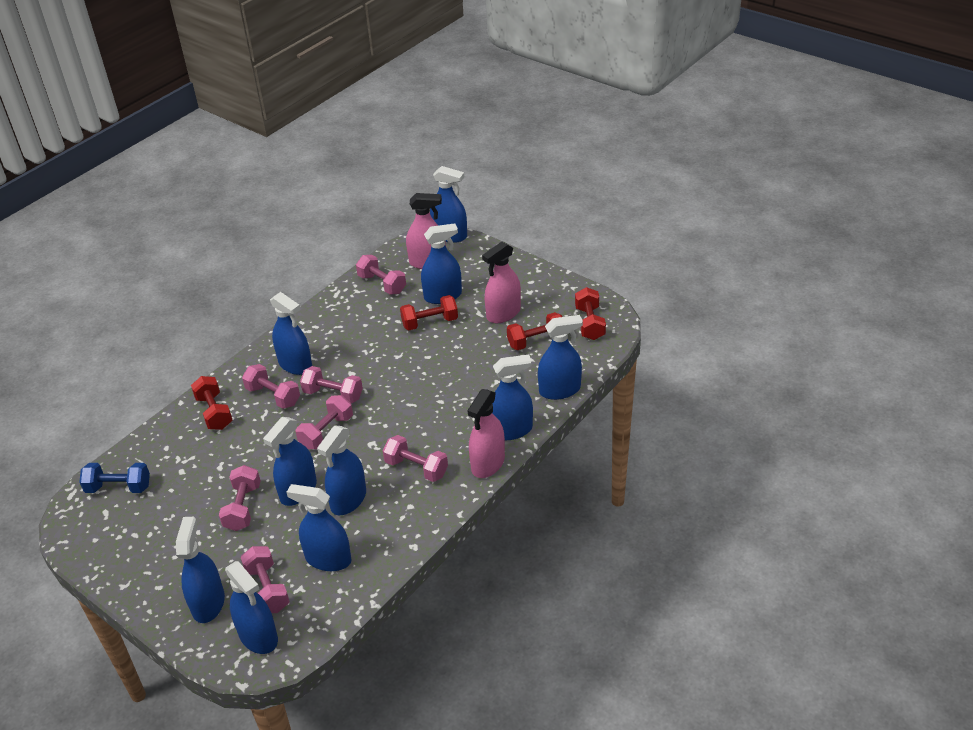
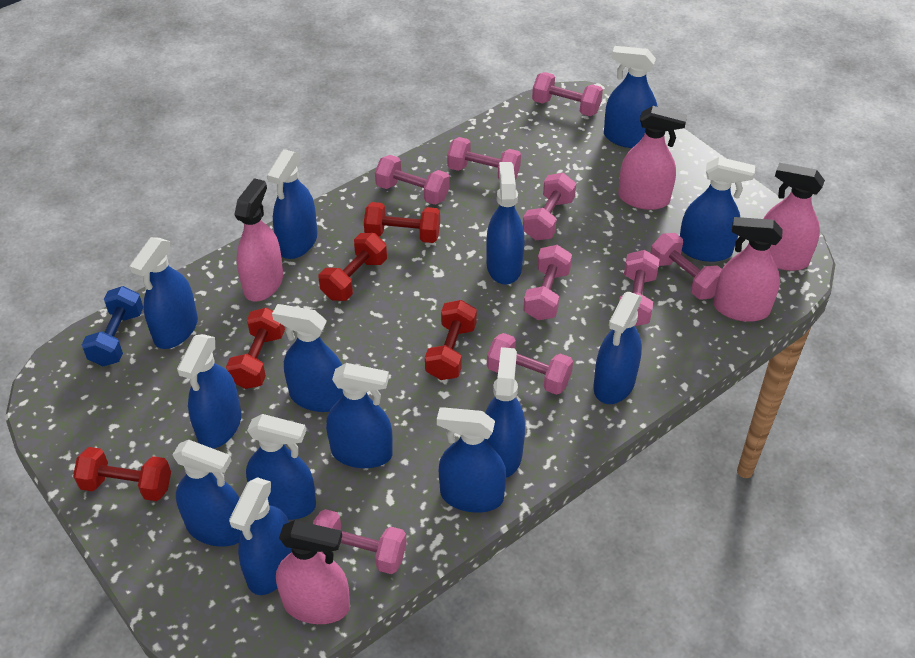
blue spray bottle: [176,517,225,623] [225,561,278,654] [263,417,317,506] [270,292,312,375] [286,484,351,571] [317,426,366,515] [421,223,462,304] [430,166,467,243] [492,355,533,440] [538,315,583,400] = 10 -> [130,237,198,349] [173,440,242,547] [177,334,241,449] [229,477,292,595] [246,414,316,520] [267,149,318,259] [272,304,343,412] [326,363,393,468] [437,407,506,513] [485,347,525,478] [486,162,524,284] [594,292,642,404] [604,46,658,148] [680,157,755,262] = 14
pink dumbbell: [219,465,261,531] [240,546,290,613] [242,364,300,409] [296,395,353,449] [300,366,363,404] [356,255,406,295] [383,435,448,482] = 7 -> [313,509,407,574] [375,155,450,205] [447,137,521,180] [487,333,573,395] [523,173,576,240] [523,245,572,320] [532,72,603,116] [619,250,660,326] [650,233,722,300] = 9
pink spray bottle: [406,193,446,269] [467,389,505,478] [482,242,521,323] = 3 -> [234,178,283,302] [276,520,350,624] [618,106,687,210] [713,217,783,322] [764,163,825,271] = 5
red dumbbell: [191,376,232,430] [400,295,458,331] [507,312,562,350] [575,287,606,340] = 4 -> [73,447,171,501] [226,307,285,389] [319,233,387,301] [364,202,440,243] [425,300,477,380] = 5

